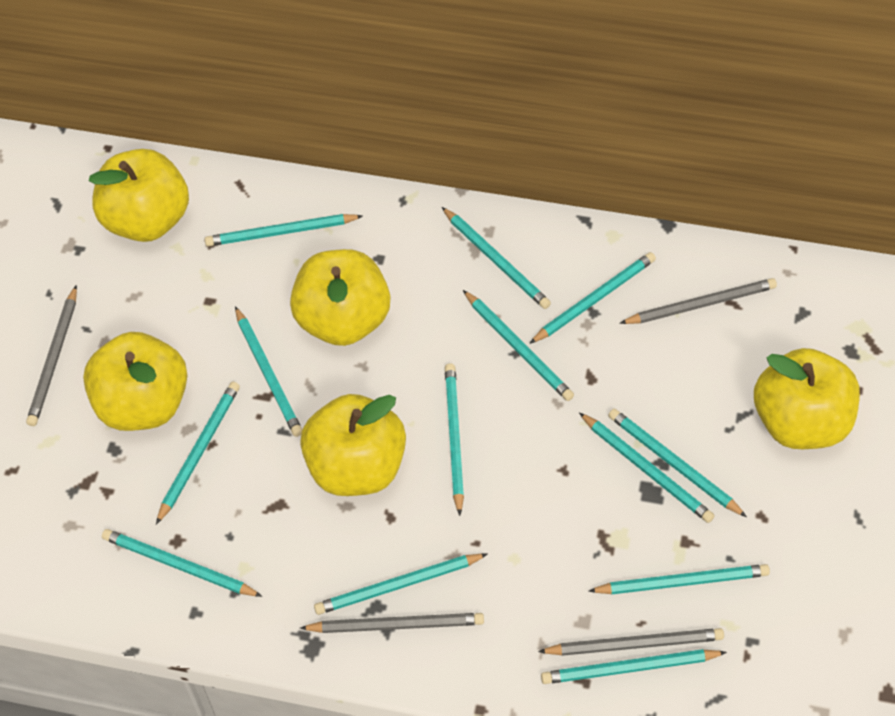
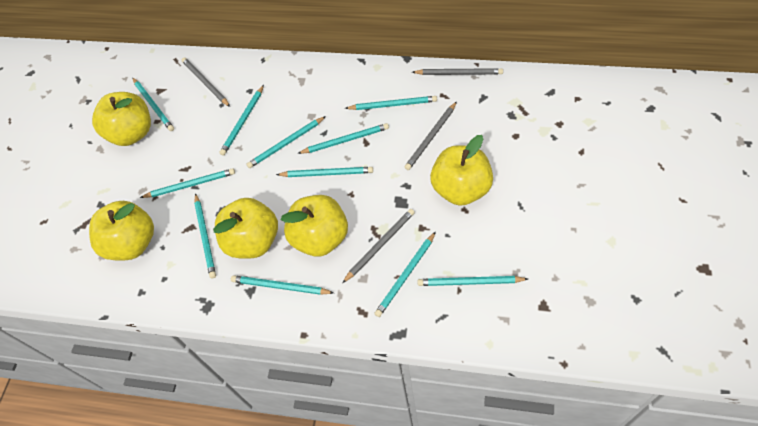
turquoise pencil: [102,529,263,597] [156,382,240,524] [205,214,363,246] [235,306,302,437] [314,554,488,615] [442,207,551,309] [445,364,464,516] [463,290,574,401] [529,252,656,344] [541,649,727,684] [579,413,714,523] [589,564,770,595] [608,409,747,517] = 13 -> [132,77,174,131] [140,168,235,198] [194,193,216,279] [219,85,264,156] [231,275,334,295] [247,116,326,168] [276,167,373,177] [297,123,389,154] [345,96,437,110] [374,231,436,317] [417,276,528,286] = 11

